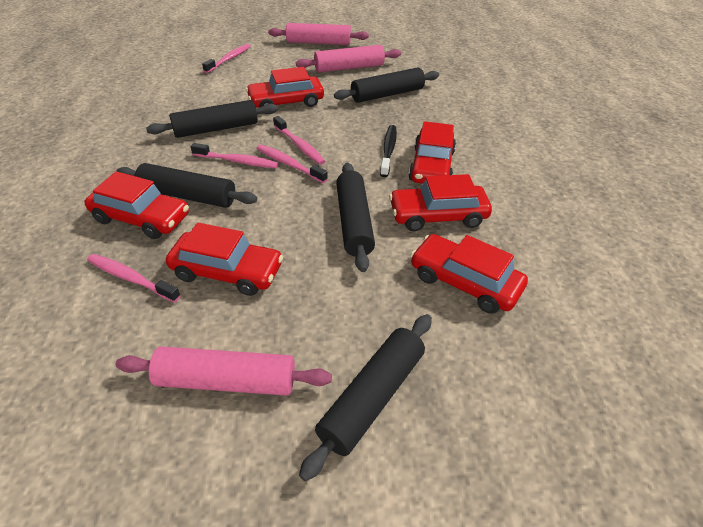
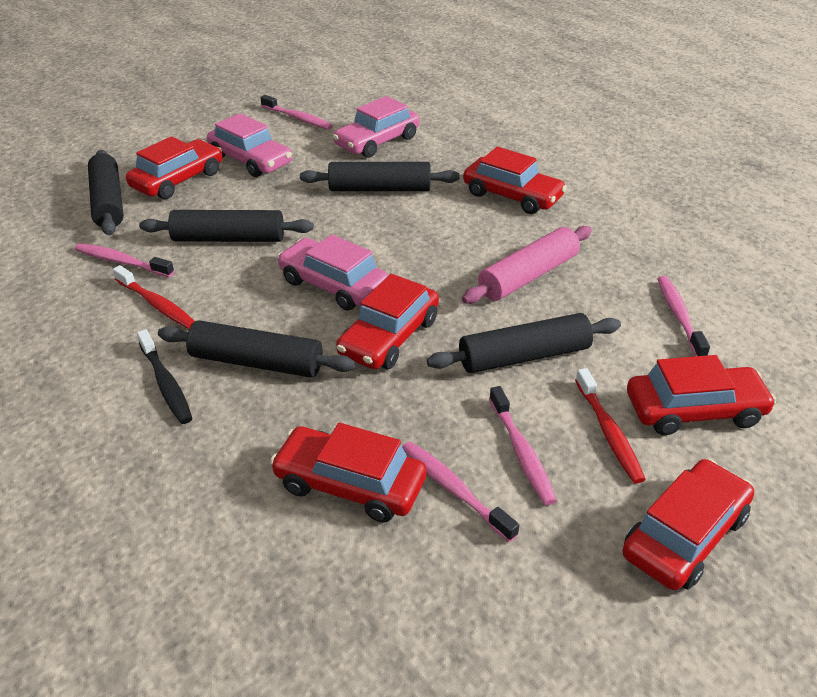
pink car: none = 0 -> [207,113,292,177] [277,234,389,311] [333,96,420,158] = 3
pink rolling pin: [115,346,332,396] [268,23,369,45] [296,45,401,72] = 3 -> [462,226,592,304] = 1
red toothbrush: none = 0 -> [113,265,195,329] [575,368,646,484] = 2

